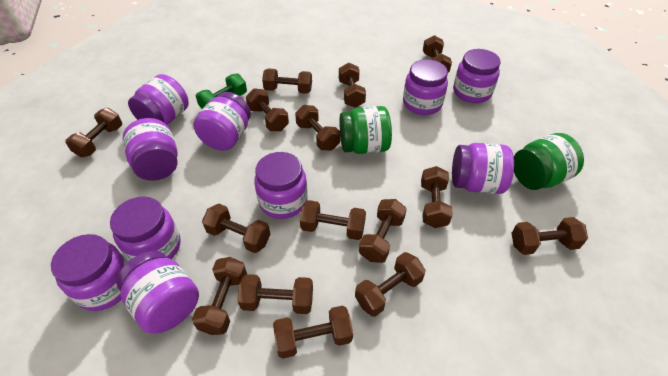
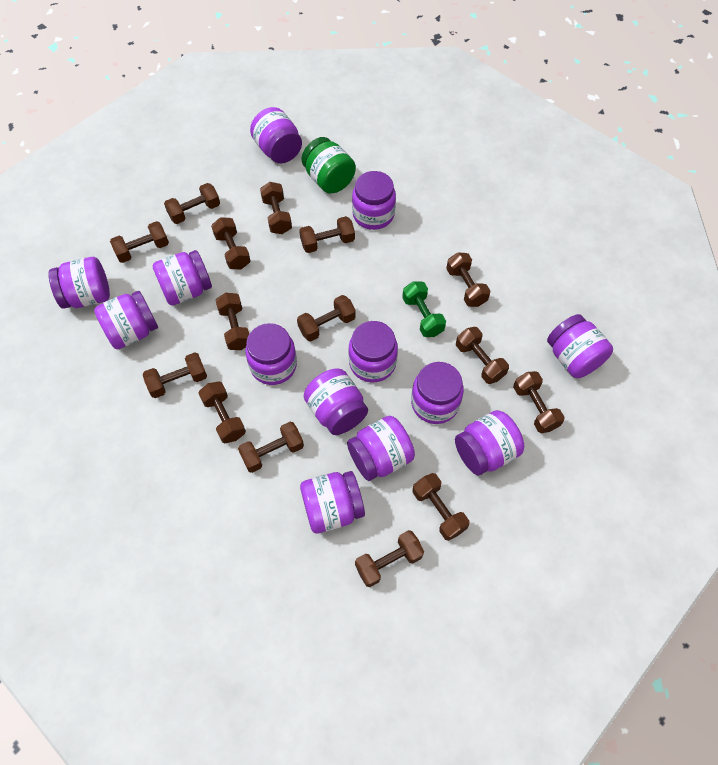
green jar: [339,106,392,154] [514,133,584,190] = 2 -> [301,137,356,194] = 1
purple jar: [51,234,127,311] [110,196,181,261] [116,251,199,334] [122,118,178,181] [128,74,189,125] [193,92,251,151] [254,152,308,219] [403,59,448,115] [452,143,514,194] [453,49,501,103] = 10 -> [49,257,110,309] [94,291,158,349] [153,250,212,305] [245,323,297,385] [250,107,302,163] [300,471,365,533] [304,369,368,435] [347,416,415,481] [348,321,398,382] [352,171,396,230] [411,362,464,424] [455,410,524,476] [547,314,613,378] = 13

